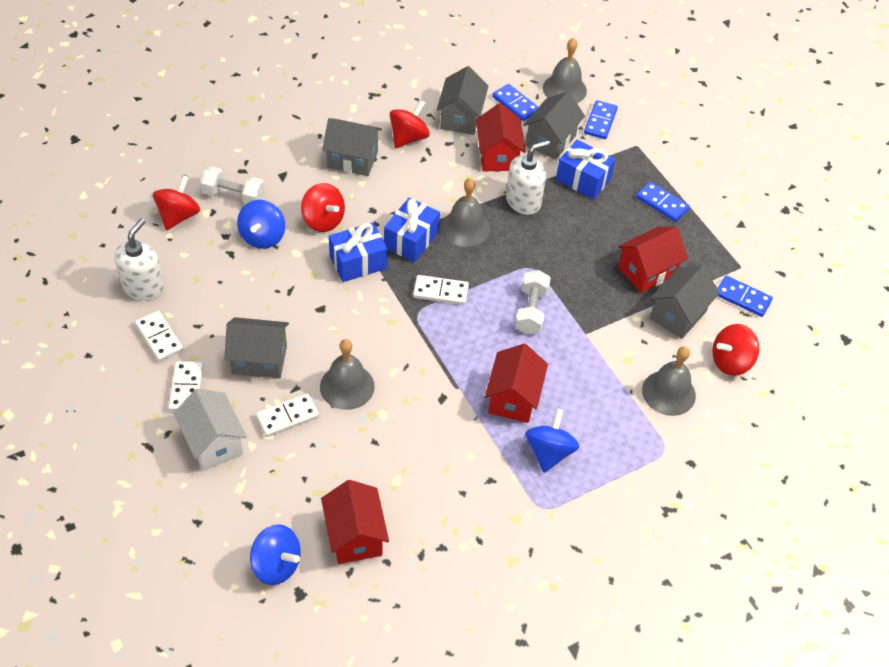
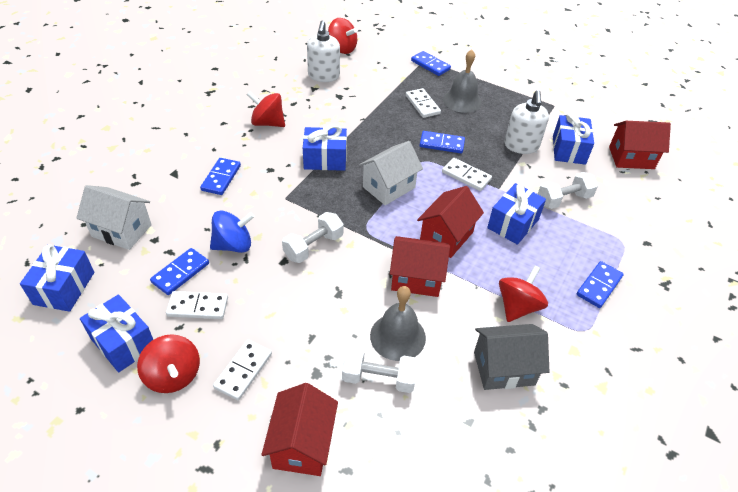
blue domino: [492,84,538,121] [584,100,618,139] [636,182,690,222] [717,275,773,317] = 4 -> [150,248,209,295] [200,158,241,195] [411,51,451,76] [420,131,465,154] [576,261,624,308] = 5
blue gift: [329,222,387,282] [384,197,440,262] [556,140,615,199] = 3 -> [20,244,94,312] [80,294,153,372] [303,124,347,171] [487,183,546,245] [553,113,594,165] = 5
blue spinning top: [237,200,285,249] [250,524,301,585] [525,409,580,473] = 3 -> [210,211,255,253] = 1
grey bell: [320,339,375,410] [441,178,490,247] [543,38,587,103] [642,346,696,416] = 4 -> [370,286,426,361] [443,50,482,113] = 2
grey house: [224,317,289,378] [322,118,382,176] [437,66,488,135] [523,91,585,160] [650,265,720,339] = 5 -> [474,324,549,390] = 1
white dumbbell: [200,166,265,205] [515,270,550,334] = 2 -> [282,212,344,263] [342,347,418,393] [538,172,598,209] = 3
white house: [173,389,247,471] = 1 -> [76,185,152,250] [359,141,423,205] = 2

